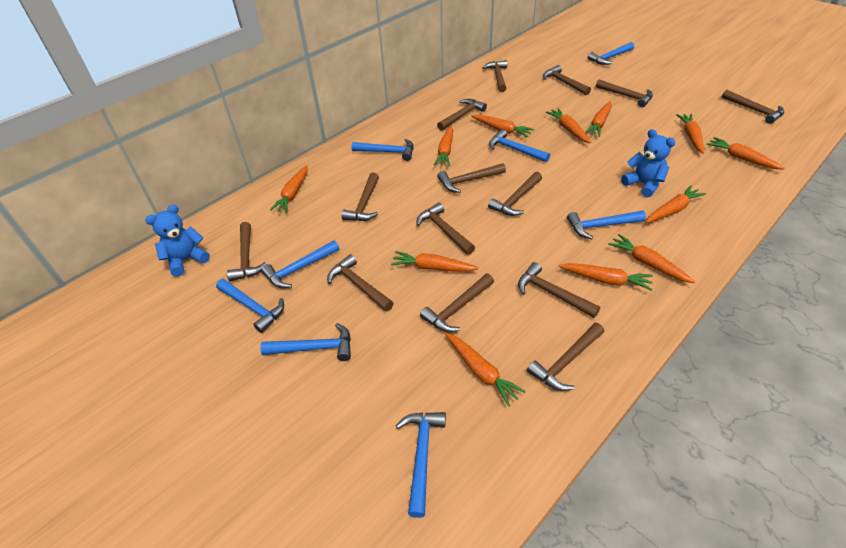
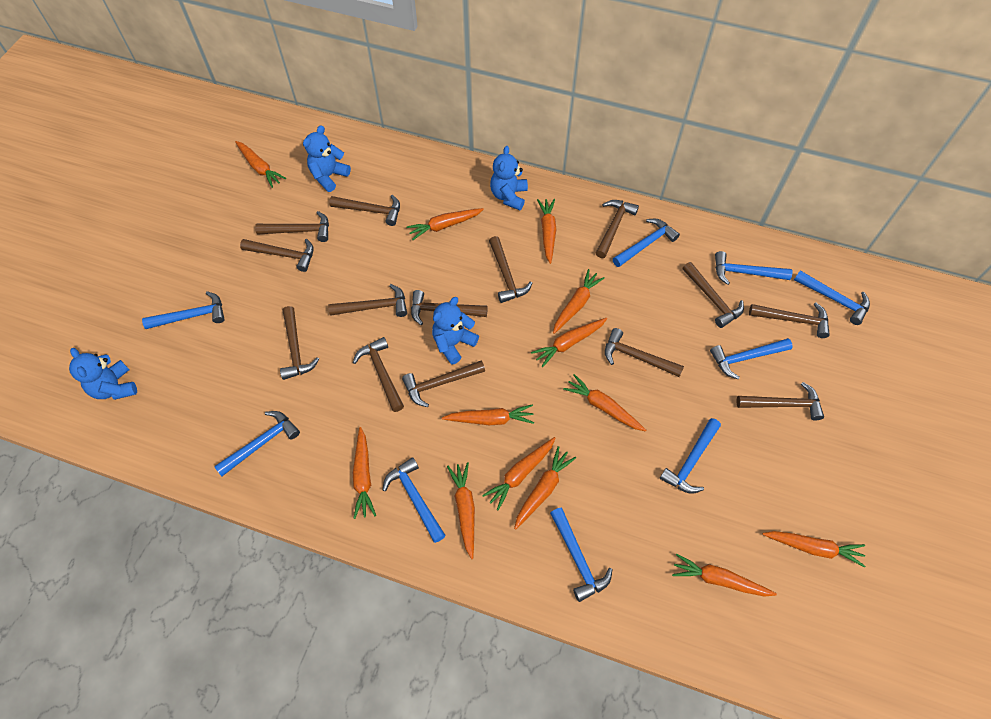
blue hammer: [216,279,284,333] [260,323,351,361] [261,240,340,288] [351,139,414,161] [396,412,446,518] [489,129,550,162] [567,211,646,239] [588,42,634,65] = 8 -> [142,291,225,329] [214,411,300,476] [383,457,446,543] [550,508,613,602] [613,219,680,267] [660,418,721,494] [710,338,793,380] [715,251,793,285] [794,270,870,325] = 9
blue teddy bear: [145,205,210,277] [621,129,676,198] = 2 -> [69,348,137,400] [303,125,351,192] [432,297,479,365] [490,146,528,210] = 4
orange carrot: [270,165,308,213] [391,251,479,272] [433,126,453,166] [445,333,526,407] [471,115,534,138] [546,108,591,143] [558,263,653,291] [585,102,612,137] [608,234,695,283] [646,185,706,223] [676,114,704,154] [707,137,785,170] = 12 -> [235,141,286,188] [353,427,376,519] [407,208,484,240] [442,404,534,425] [447,462,475,559] [482,437,555,511] [514,446,576,530] [531,318,607,367] [537,199,556,264] [553,269,605,334] [563,374,646,432] [672,553,777,597] [762,531,865,567] = 13

